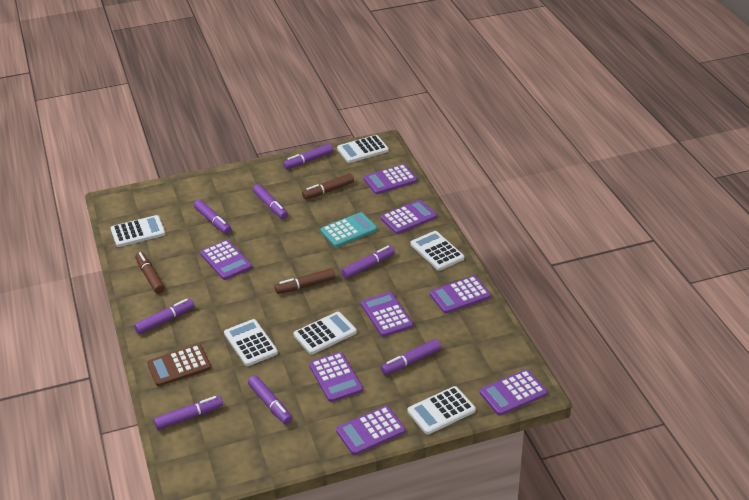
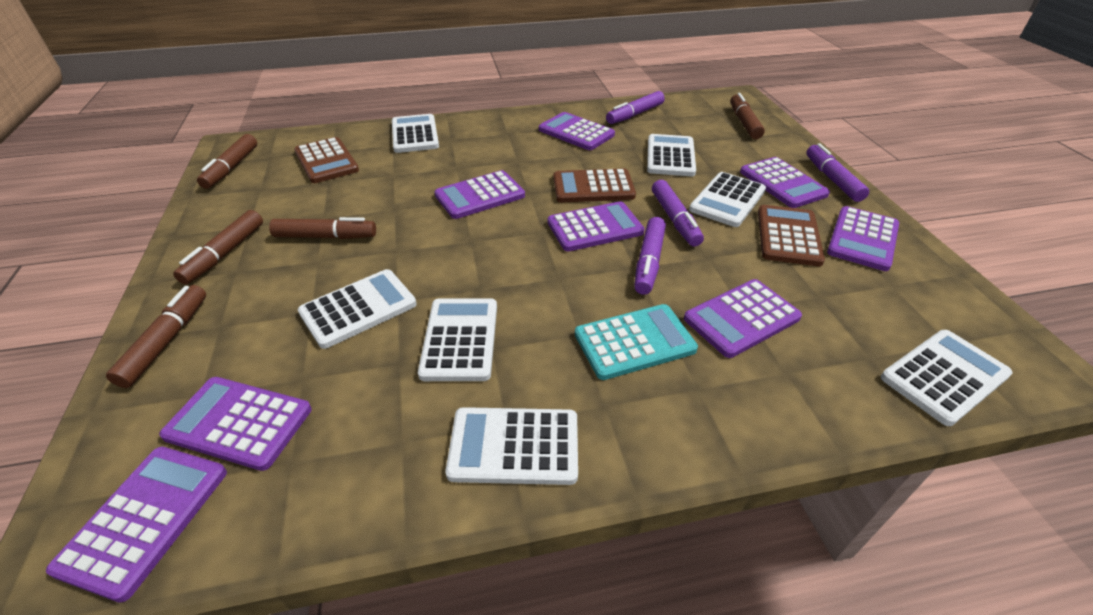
brown calculator: [147,344,211,386] = 1 -> [294,137,359,183] [553,168,636,202] [758,205,825,266] = 3
brown marker: [135,252,165,294] [275,268,335,294] [302,173,354,199] = 3 -> [106,285,206,388] [173,210,263,285] [197,134,257,189] [269,217,376,239] [730,93,765,139] = 5
purple marker: [134,299,194,334] [154,396,223,430] [194,200,231,234] [248,375,292,425] [253,184,288,219] [283,144,333,169] [342,246,395,279] [381,339,441,375] = 8 -> [606,91,665,124] [634,217,666,295] [652,180,704,246] [807,143,869,202] = 4
white calculator: [111,215,165,247] [224,319,278,366] [293,312,357,355] [337,135,389,163] [407,386,476,435] [411,231,464,271] = 6 -> [298,269,417,349] [392,114,439,153] [418,298,497,381] [445,407,578,485] [647,134,696,176] [689,172,766,227] [881,330,1012,426] = 7

